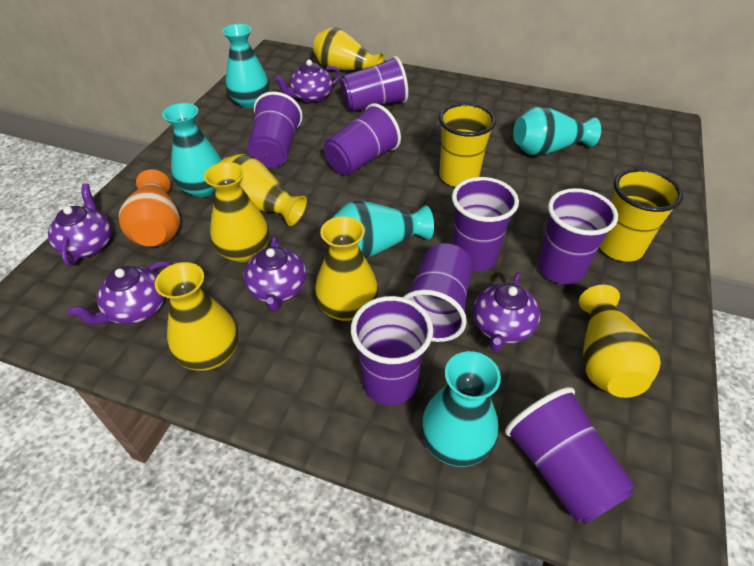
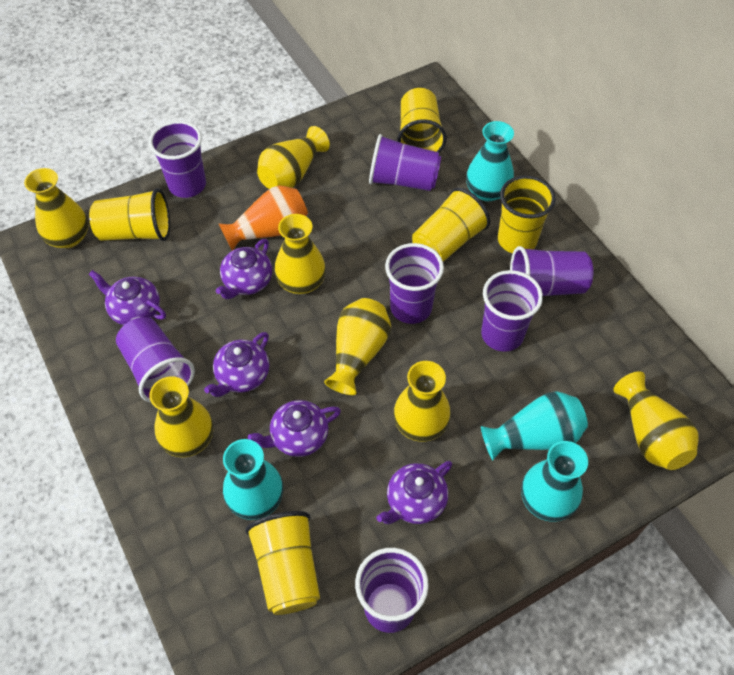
purple cup: [247,92,303,168] [324,103,401,175] [340,56,408,112] [351,296,433,405] [403,243,473,342] [452,177,519,271] [505,387,635,524] [538,188,618,284] = 8 -> [116,317,195,402] [149,121,206,198] [355,548,429,633] [369,134,441,191] [385,243,444,324] [481,270,543,352] [510,246,593,296] = 7
turquoise vase: [162,103,222,197] [222,24,269,108] [332,201,434,258] [421,351,501,467] [513,106,601,156] = 5 -> [223,439,283,520] [466,121,514,201] [481,391,588,460] [521,441,588,522] = 4
yellow cup: [439,103,496,187] [599,168,683,262] = 2 -> [89,188,170,241] [245,511,320,615] [397,88,447,153] [412,188,490,262] [498,176,556,253] = 5
yellow vase: [155,262,239,371] [204,162,269,262] [220,154,307,226] [313,27,384,70] [315,216,378,321] [579,285,661,398] = 6 -> [24,168,89,248] [149,376,213,457] [257,126,330,189] [274,214,326,294] [324,298,391,395] [393,361,451,442] [614,372,699,470] = 7

